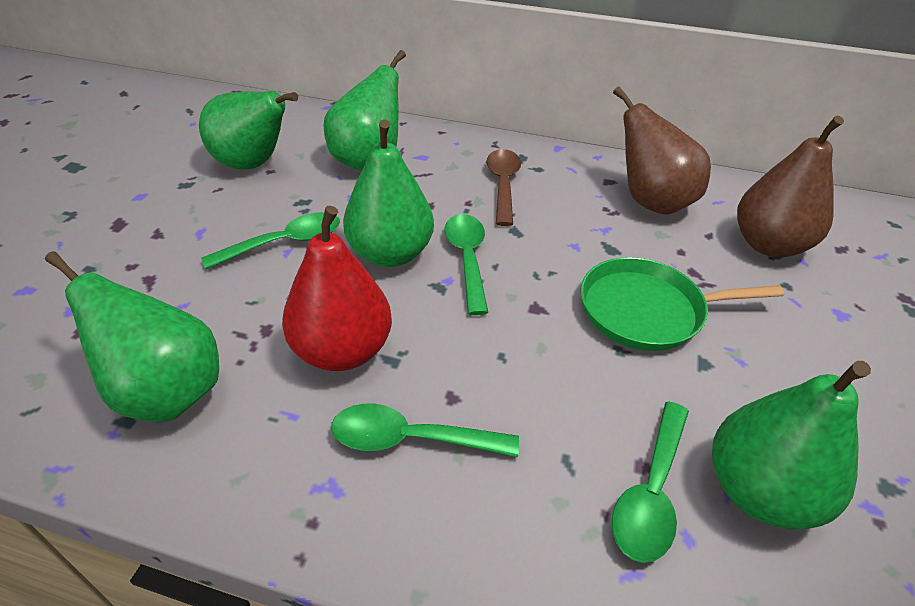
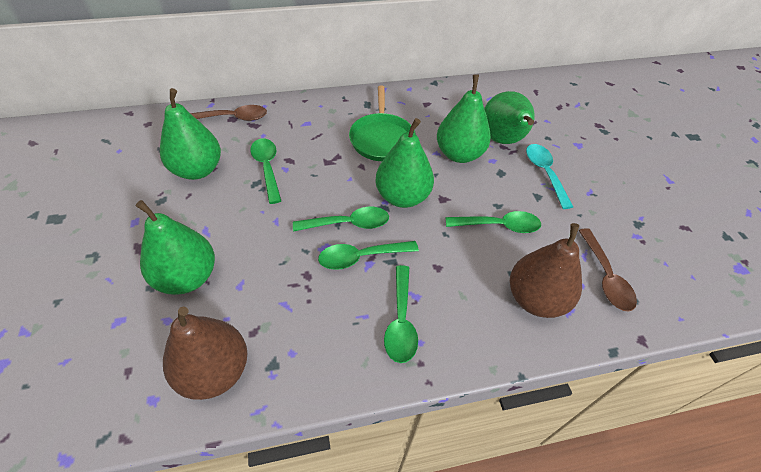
brown spoon: [486,149,521,226] = 1 -> [190,105,267,121] [578,228,637,311] = 2
green spoon: [201,212,340,269] [331,404,519,457] [445,214,488,315] [612,401,689,563] = 4 -> [250,138,281,204] [293,207,389,232] [318,241,419,270] [384,265,418,363] [446,211,541,233] = 5
red pear: [282,206,392,371] = 1 -> none = 0
turquoise spoon: none = 0 -> [526,144,573,209] = 1

